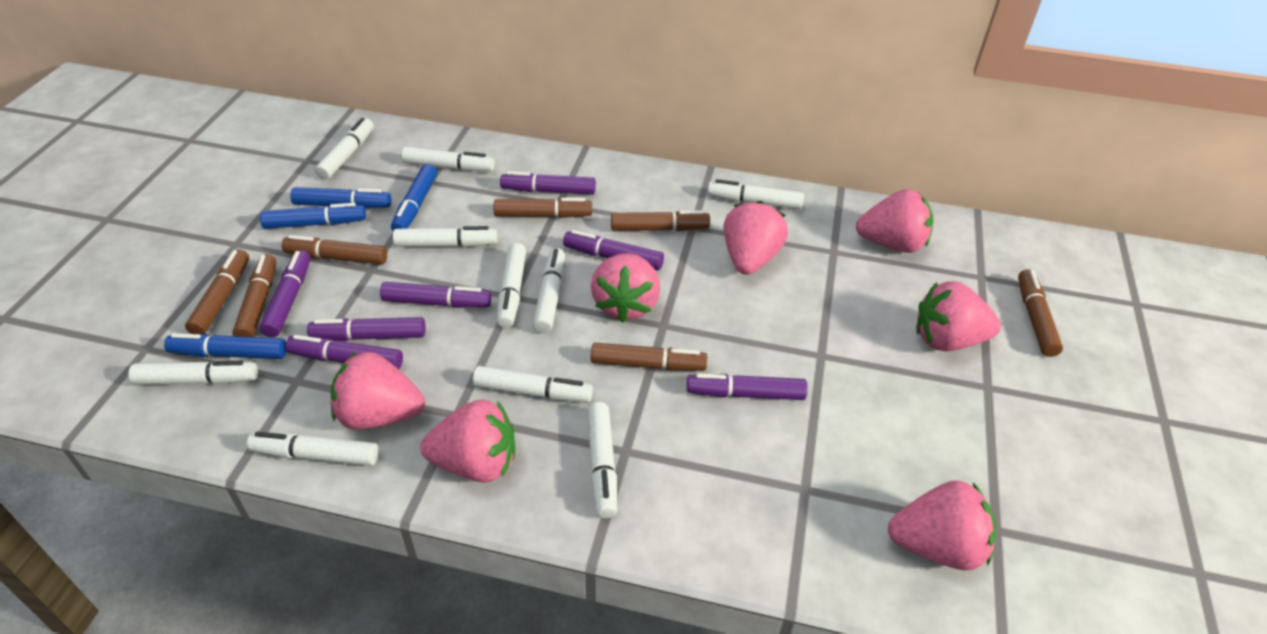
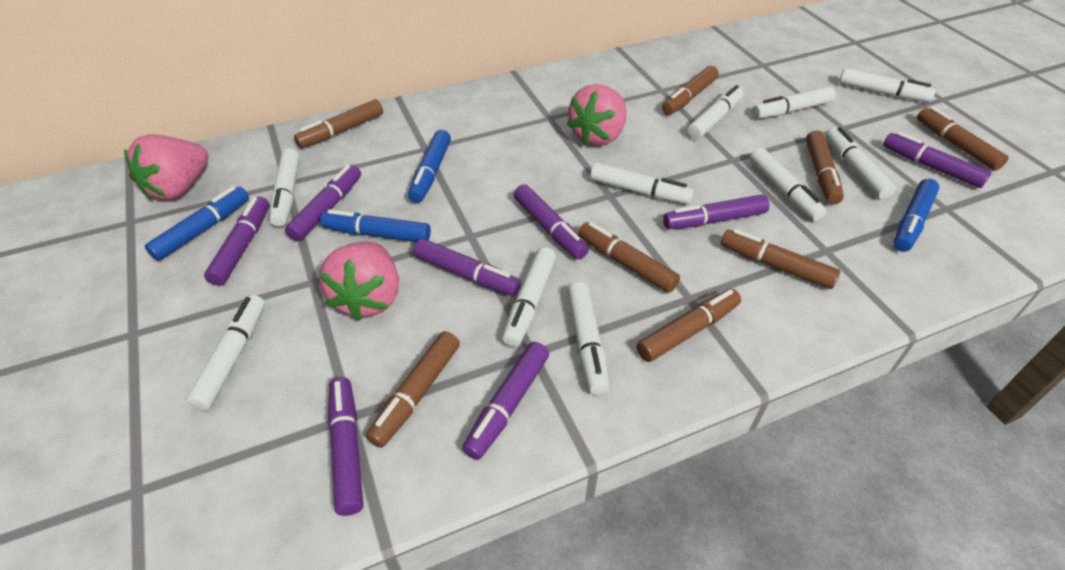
brown marker: [185,249,249,334] [232,254,276,337] [282,235,387,265] [494,198,592,218] [591,343,707,371] [611,210,710,231] [1018,269,1063,357] = 7 -> [294,99,383,148] [366,331,460,448] [578,222,680,293] [636,289,741,362] [662,66,719,115] [721,229,840,289] [806,130,844,204] [917,107,1008,171] = 8
pink strawberry: [331,351,425,430] [420,400,515,483] [591,253,660,323] [723,201,788,275] [856,189,933,253] [888,481,996,570] [916,281,1001,351] = 7 -> [124,135,209,200] [320,242,399,321] [567,84,627,146] = 3
purple marker: [259,250,310,337] [286,335,403,369] [307,317,426,341] [380,282,491,308] [500,171,596,195] [563,230,664,270] [687,373,807,400] = 7 -> [204,197,270,286] [285,165,361,241] [328,377,363,516] [413,239,521,296] [462,342,549,460] [514,184,589,259] [663,194,769,229] [883,132,991,188] = 8

